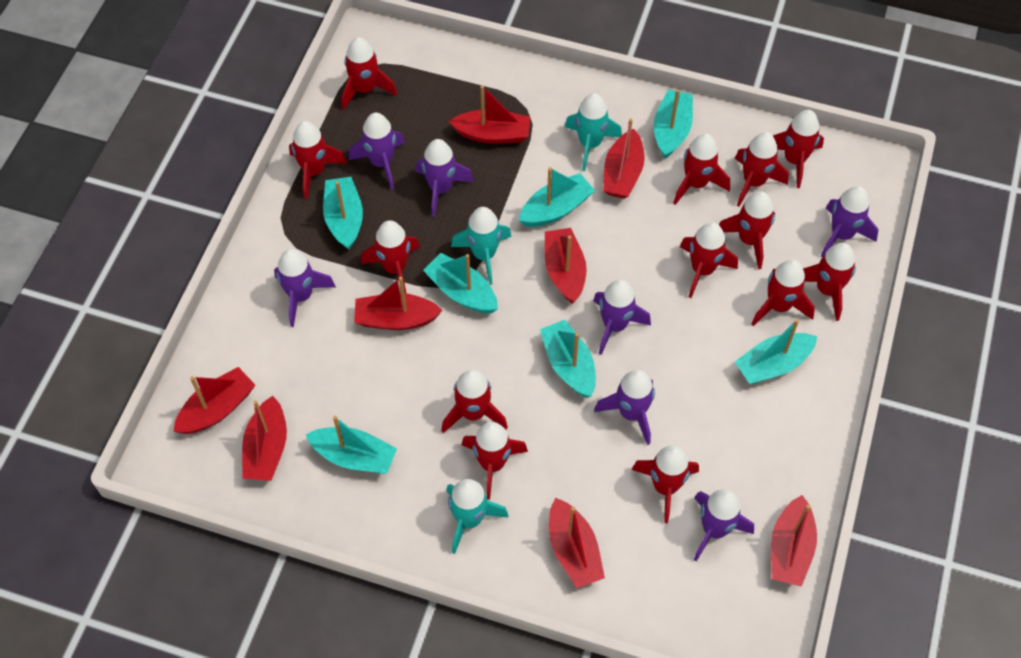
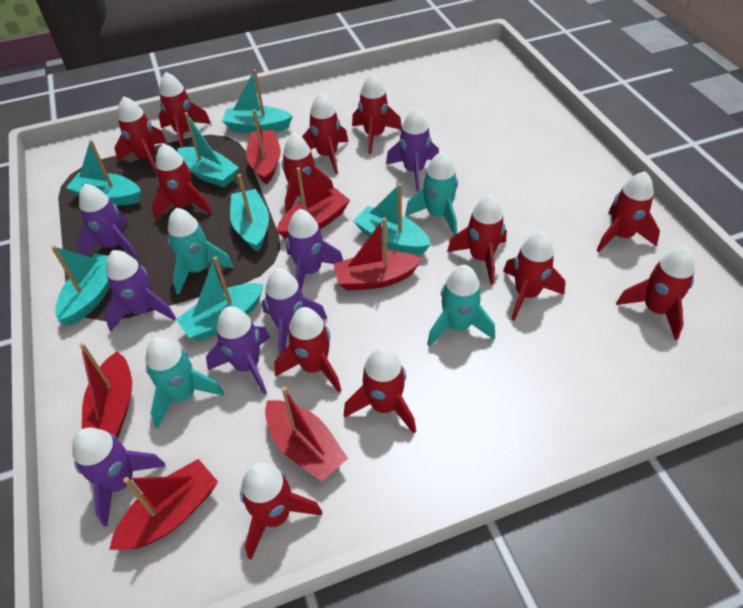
red boat: [173,367,255,434] [242,396,287,481] [354,277,443,330] [449,85,530,144] [545,228,587,304] [549,498,605,588] [603,118,645,199] [771,495,817,587] = 8 -> [79,343,132,439] [109,459,218,550] [246,109,281,184] [265,387,348,481] [277,167,350,239] [334,218,422,291] = 6
turquoise rocket: [446,479,509,554] [451,207,511,285] [565,93,622,171] = 3 -> [145,337,224,428] [168,208,234,295] [405,152,458,235] [427,265,495,346] = 4

